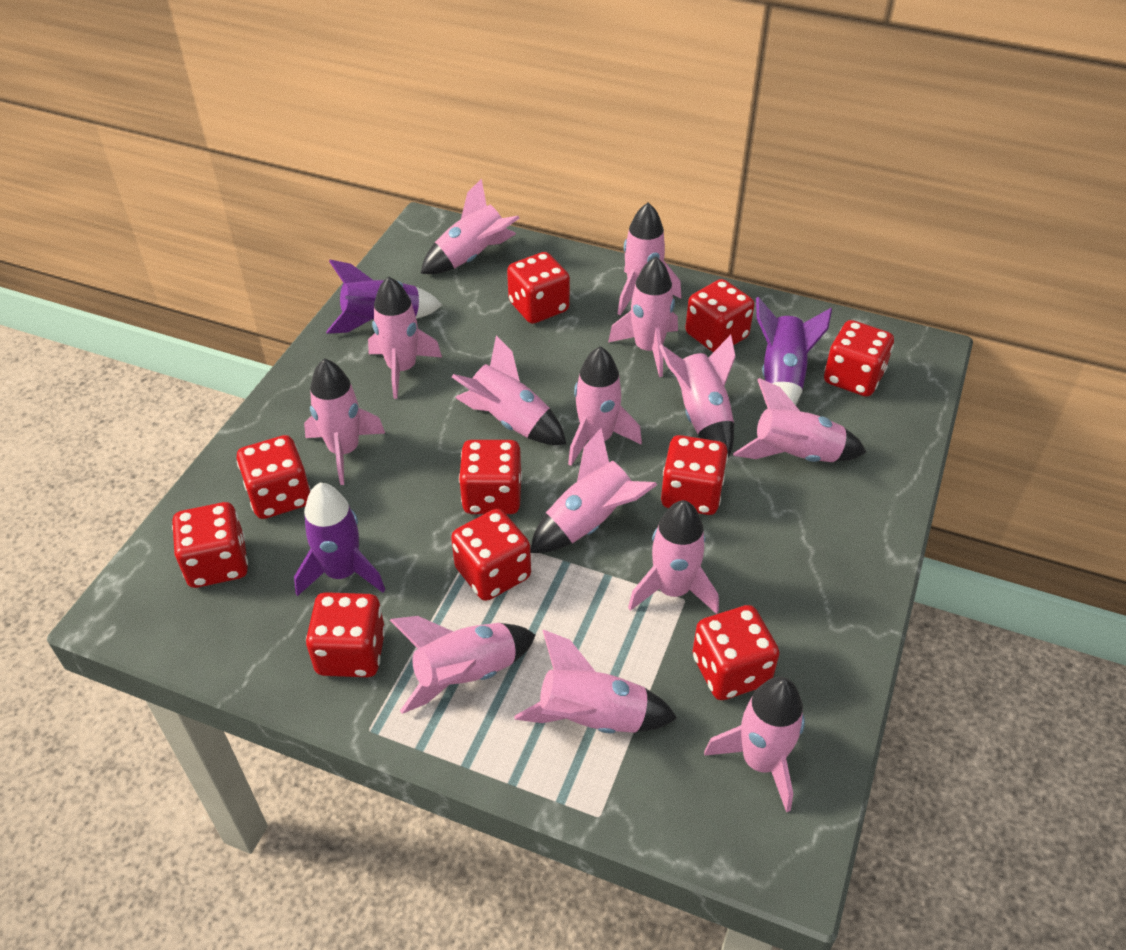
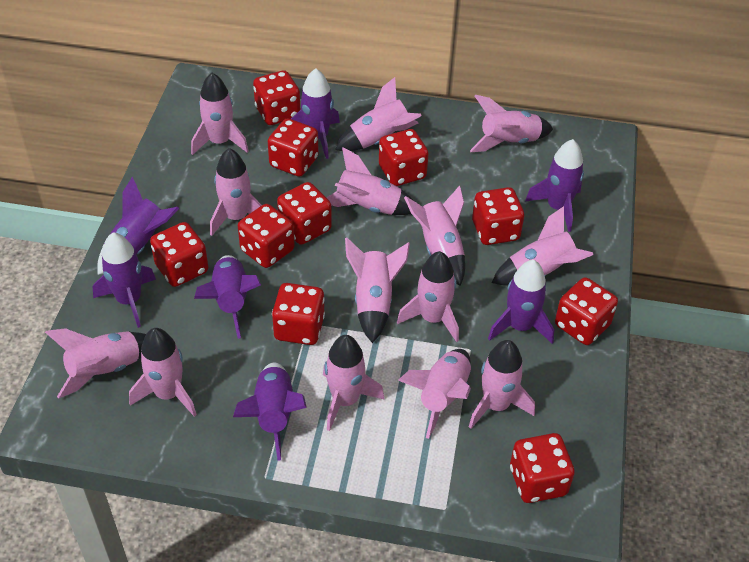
purple rocket: [294,483,385,596] [326,260,442,334] [756,297,832,405] = 3 -> [92,232,156,328] [97,176,179,275] [194,255,261,339] [233,362,307,461] [291,68,340,159] [488,260,554,344] [525,139,584,232] = 7

